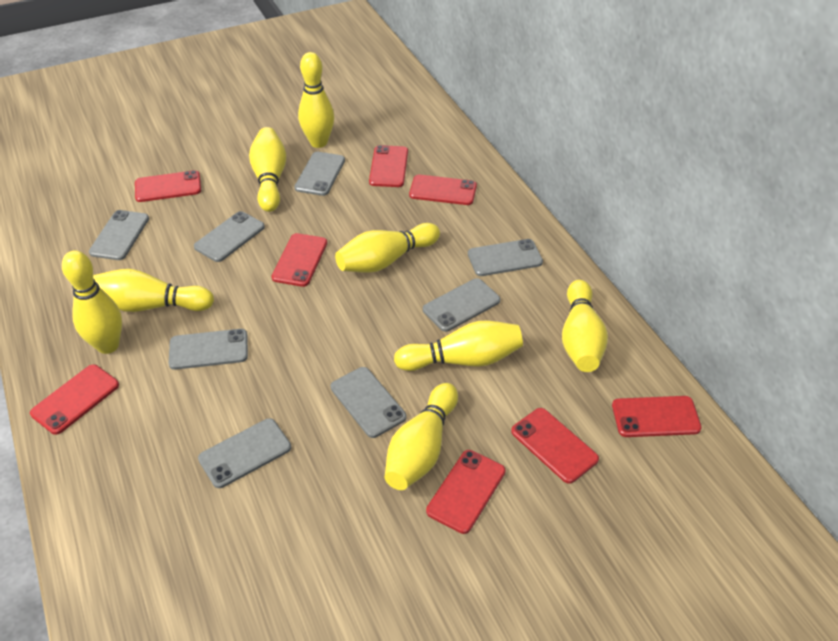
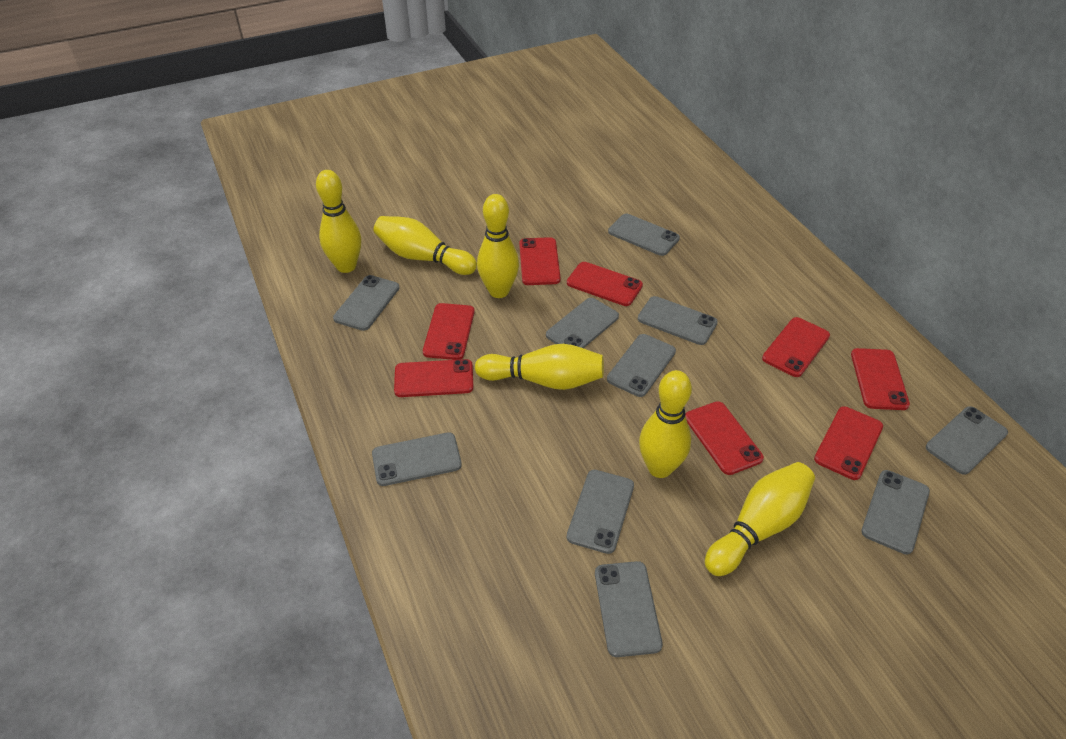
grey phone: [89,210,149,260] [169,329,248,370] [194,211,265,262] [198,418,291,488] [294,152,345,196] [330,367,406,438] [423,278,500,332] [468,239,543,276] = 8 -> [333,275,399,331] [372,432,462,486] [546,298,619,348] [567,470,634,554] [595,561,663,657] [607,334,676,397] [608,214,680,256] [638,296,718,345] [861,470,930,555] [926,406,1008,475] = 10
yellow bowling pin: [62,251,122,354] [93,269,214,312] [249,127,286,212] [298,52,334,148] [335,223,440,273] [385,383,458,490] [394,320,523,371] [562,280,608,372] = 8 -> [316,170,361,273] [374,216,477,275] [475,344,604,390] [477,194,519,298] [639,370,692,478] [705,462,815,576] = 6

